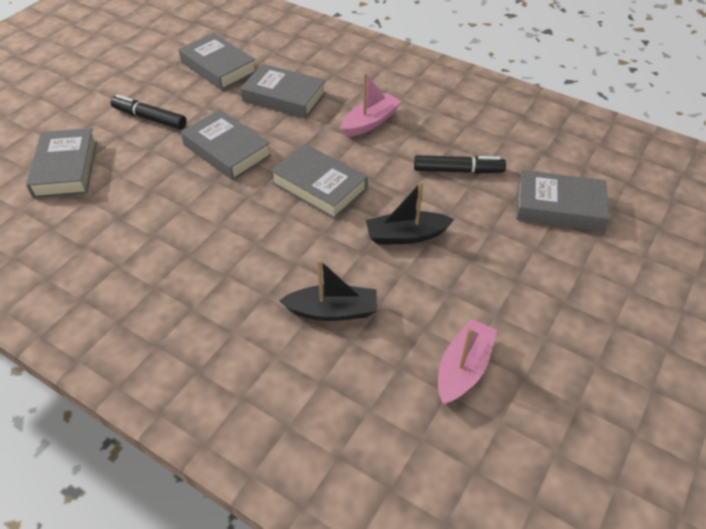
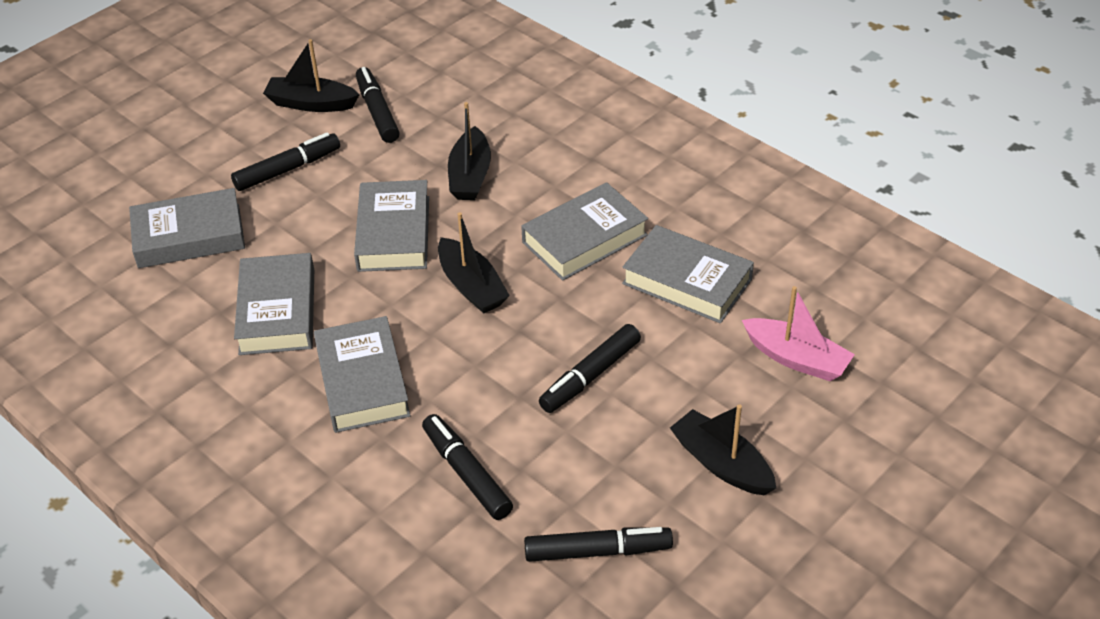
black boat: [279,259,377,321] [366,181,455,245] = 2 -> [263,39,360,112] [438,212,510,314] [448,102,491,200] [670,404,776,495] = 4
black marker: [111,95,187,129] [414,155,506,174] = 2 -> [231,132,340,191] [356,67,400,143] [422,414,513,520] [524,527,673,562] [539,324,641,413] = 5
pink boat: [341,73,402,137] [438,319,497,405] = 2 -> [742,286,855,381] = 1

